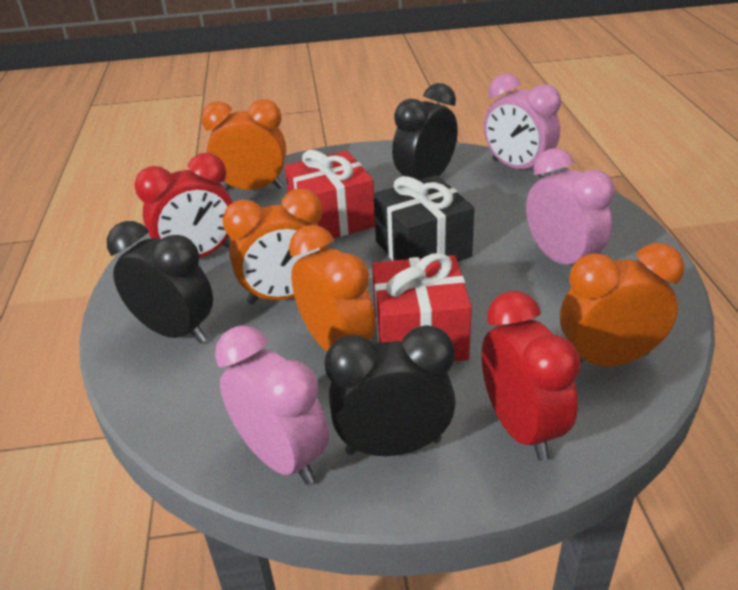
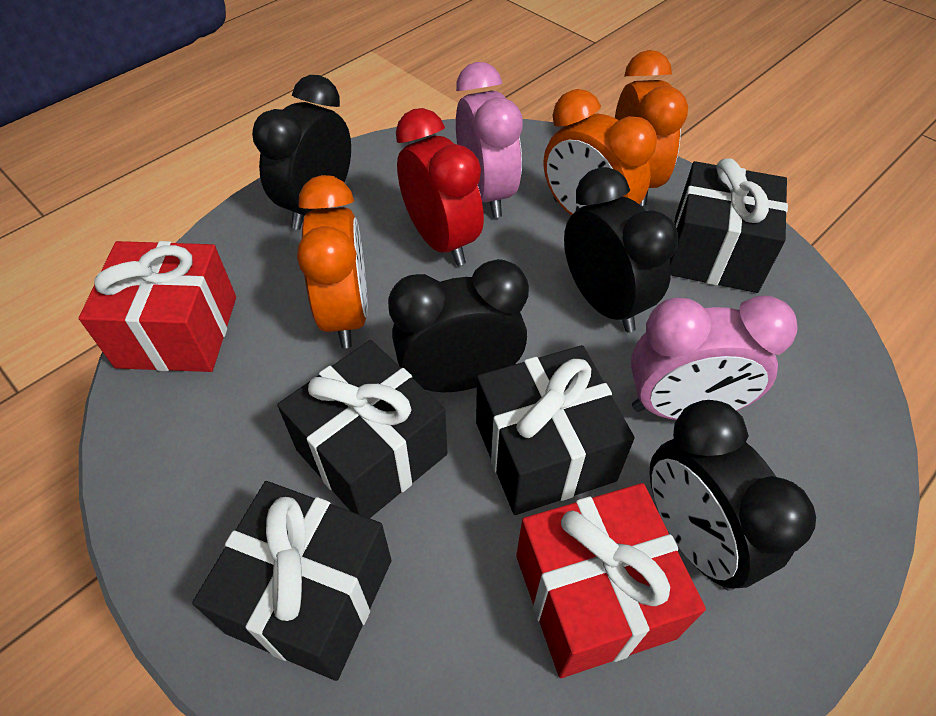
black clock: [107,221,213,344] [325,325,456,456] [392,83,458,180] = 3 -> [252,75,351,230] [388,259,529,392] [564,167,678,332] [650,400,816,591] = 4
black gift: [373,175,474,262] = 1 -> [192,481,392,681] [277,340,448,518] [476,345,635,515] [670,158,788,293] = 4
orange clock: [201,99,286,191] [223,189,327,304] [289,225,375,352] [560,243,684,367] = 4 -> [297,175,368,348] [544,89,657,216] [615,50,688,206] = 3
pink clock: [215,325,329,485] [484,73,561,177] [526,148,615,265] = 3 -> [456,62,523,218] [631,296,798,420] = 2
red clock: [134,153,233,257] [482,291,581,461] = 2 -> [396,108,484,266] = 1

